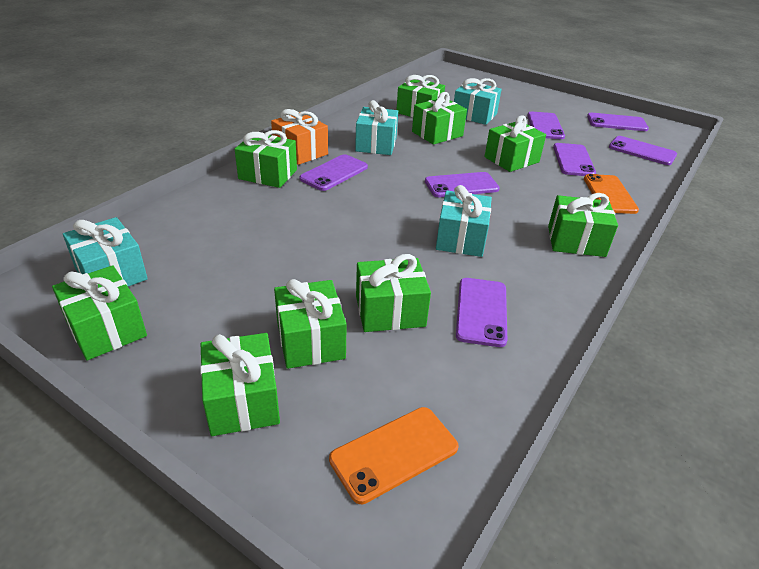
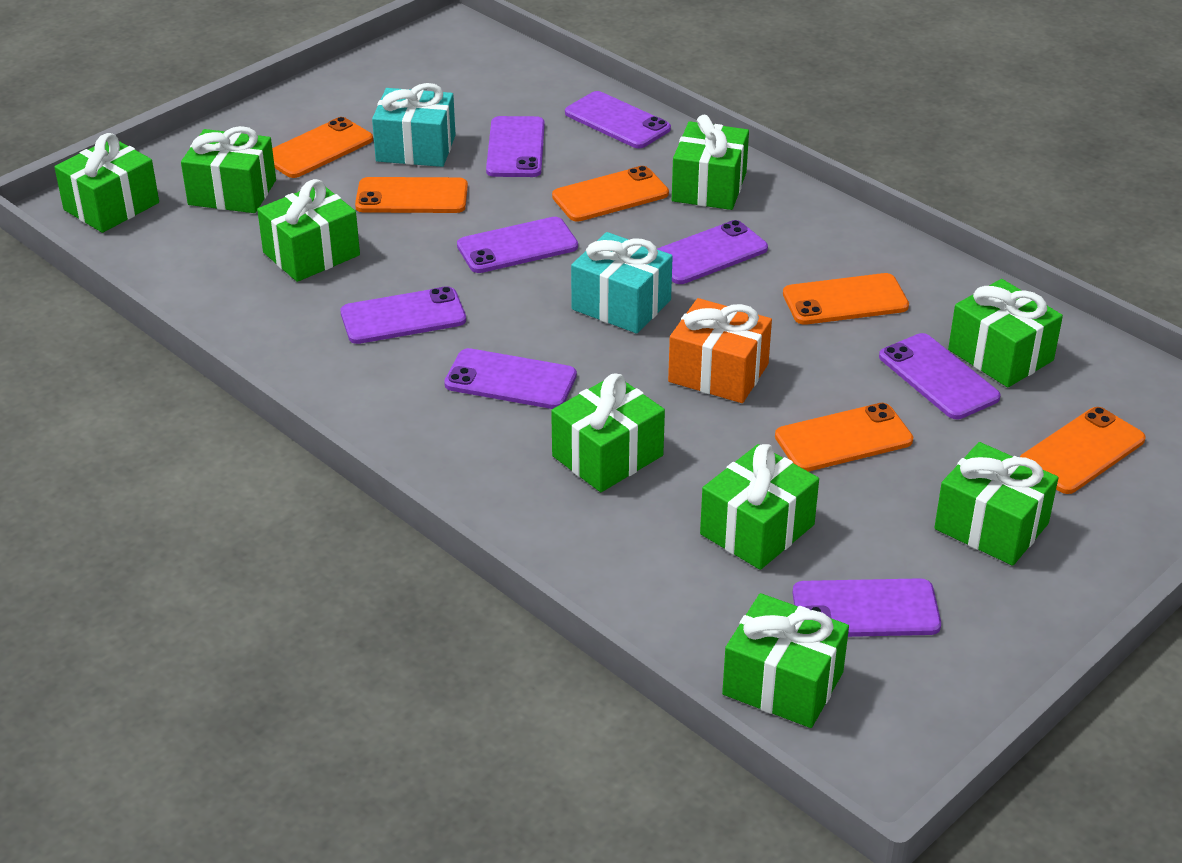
orange phone: [329,407,459,504] [584,174,639,214] = 2 -> [272,117,373,178] [355,177,468,213] [552,166,669,222] [775,403,913,472] [783,273,909,325] [1020,407,1146,494] = 6
purple phone: [299,154,368,191] [425,172,500,197] [456,278,507,347] [527,112,565,139] [553,143,596,176] [587,113,649,131] [609,136,677,165] = 7 -> [340,286,466,344] [444,348,577,409] [457,217,578,273] [486,116,545,177] [565,91,671,148] [657,220,768,284] [792,578,941,637] [879,333,1001,419] = 8
turquoise gift: [63,217,148,287] [355,100,398,155] [436,185,492,257] [454,78,502,125] = 4 -> [372,83,456,167] [571,232,673,334] = 2

